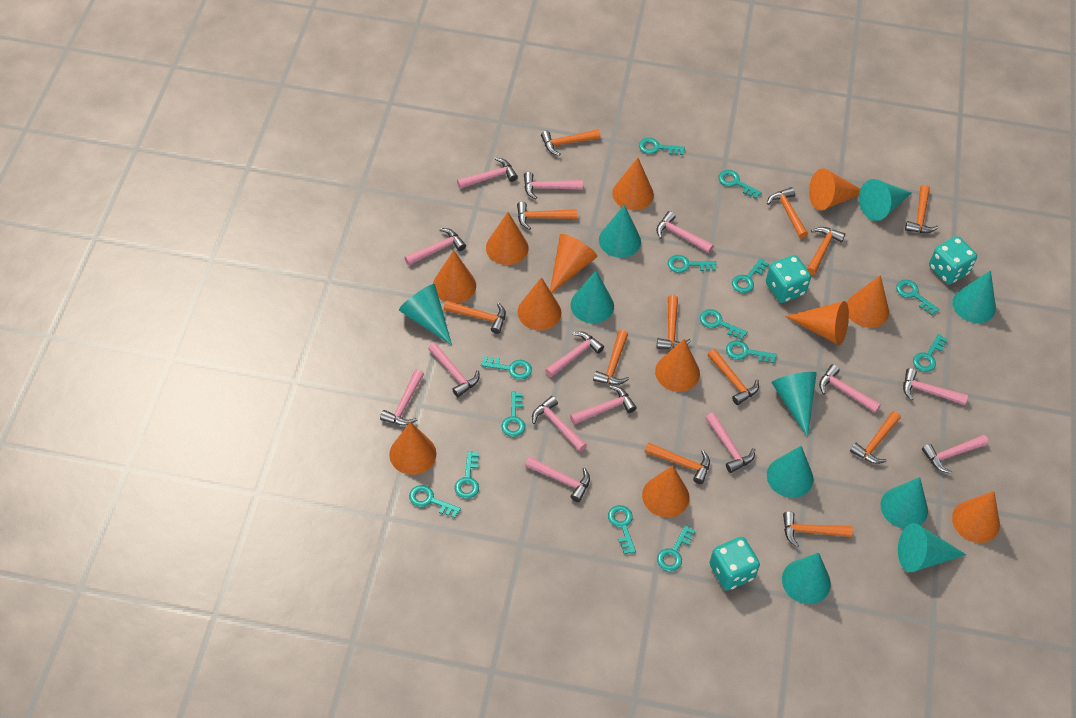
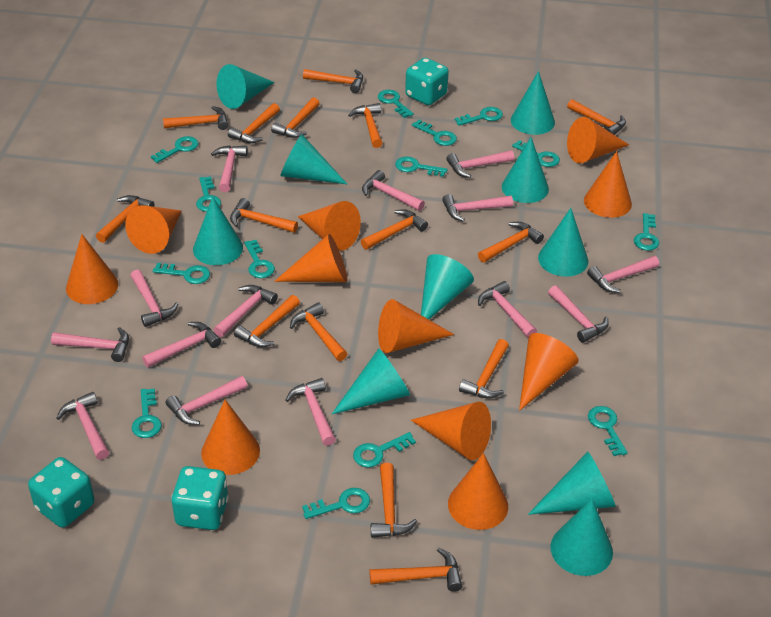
orange cone: [389,422,436,475] [433,250,476,303] [486,212,528,265] [518,277,561,331] [550,234,597,293] [612,158,654,210] [642,465,690,518] [655,339,700,392] [785,301,849,345] [809,168,861,210] [847,275,889,328] [952,491,1000,543] = 12 -> [66,234,118,304] [125,205,182,254] [201,400,260,475] [274,234,348,282] [298,201,361,251] [378,299,454,353] [411,402,491,460] [448,453,508,530] [519,333,579,411] [567,117,629,163] [584,151,632,218] = 11
orange hammer: [444,300,506,334] [517,202,577,230] [541,129,601,156] [593,330,629,385] [645,442,710,484] [657,295,691,349] [708,349,759,405] [767,187,808,238] [783,511,853,547] [807,227,845,275] [850,411,901,464] [905,185,939,233] = 12 -> [96,195,154,243] [163,106,228,130] [228,103,280,143] [230,198,298,233] [234,295,300,347] [271,97,320,138] [290,303,347,361] [303,69,363,93] [348,103,382,148] [361,210,428,250] [370,548,462,592] [371,463,417,538] [459,339,509,399] [478,222,544,263] [567,99,626,135] = 15

